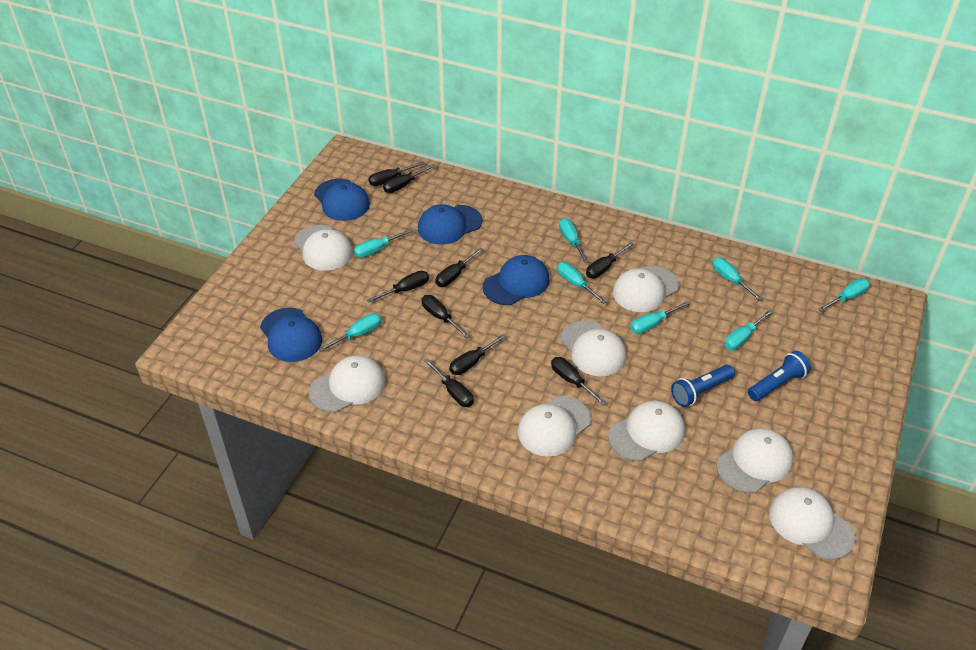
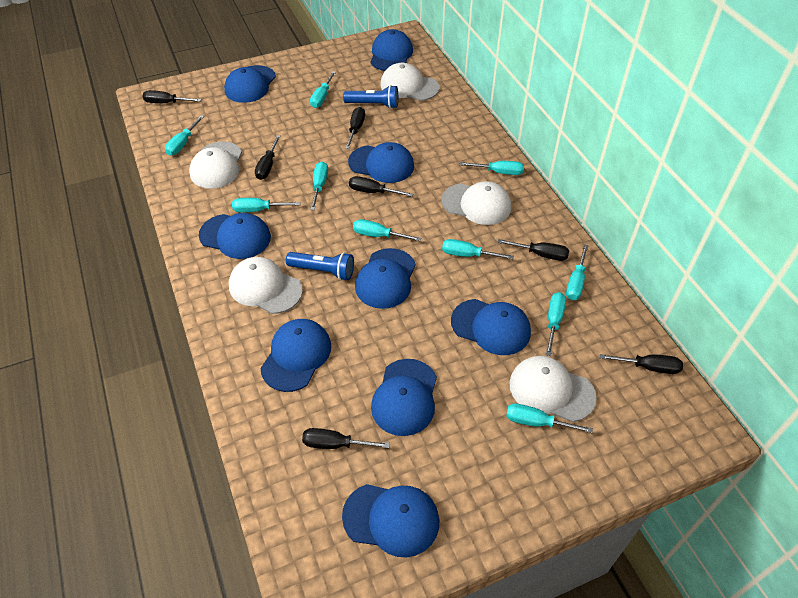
black screwdriver: [367,271,429,303] [368,161,425,186] [383,164,435,193] [422,295,470,338] [424,358,474,407] [435,247,483,287] [449,334,507,375] [551,357,606,405] [586,242,634,278] = 9 -> [142,90,201,103] [255,135,281,180] [302,428,390,449] [345,107,365,149] [349,176,413,197] [497,239,569,261] [599,354,683,374] = 7
blue cap: [260,307,322,362] [314,179,370,221] [418,204,482,245] [483,255,549,305] = 4 -> [199,213,271,259] [224,65,276,103] [260,319,331,392] [342,484,439,557] [348,142,414,183] [355,248,416,309] [370,29,413,71] [371,359,437,436] [451,299,531,355] = 9
turquoise screwdriver: [319,314,381,352] [354,229,413,258] [557,262,607,304] [559,218,589,263] [630,301,689,334] [712,257,763,301] [725,310,773,350] [818,278,870,312] = 8 -> [165,115,204,156] [232,198,301,212] [310,71,336,108] [310,162,328,210] [353,219,421,241] [442,239,514,259] [459,161,524,175] [506,403,593,433] [546,292,566,356] [566,244,589,300] = 10
white cap: [294,225,353,271] [309,355,385,413] [518,396,591,456] [561,320,626,376] [608,401,685,461] [613,266,679,312] [716,428,793,493] [769,487,855,560] = 8 -> [189,142,242,188] [229,257,303,314] [380,63,439,101] [441,181,511,225] [509,356,597,422] = 5

